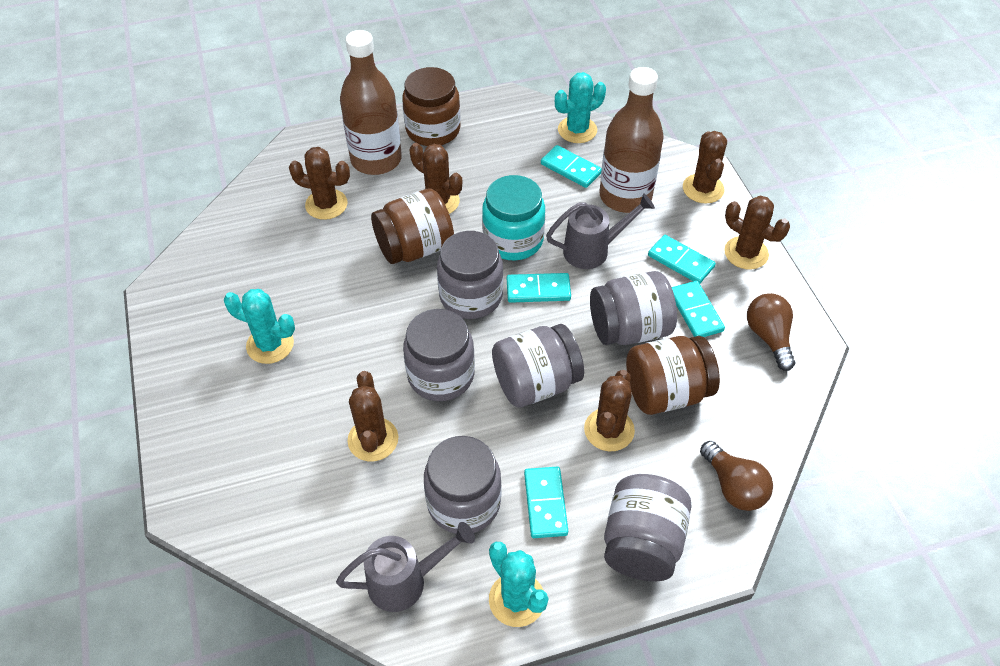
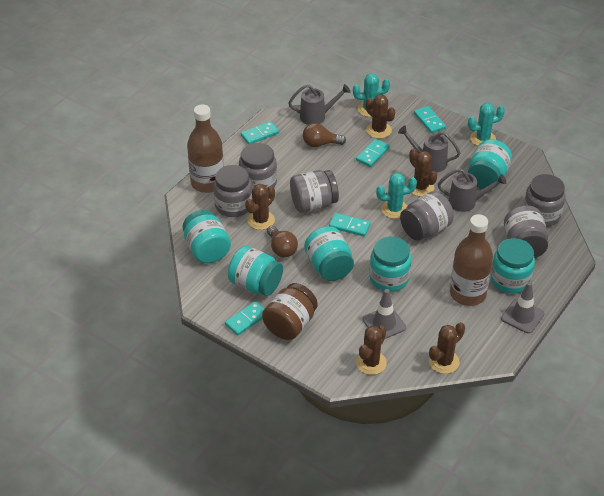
brown cactus: [289,147,350,220] [347,371,398,461] [410,143,462,214] [584,370,635,451] [683,131,727,204] [724,196,790,269] = 6 -> [245,184,275,230] [356,325,387,375] [366,94,395,139] [409,148,437,197] [429,322,465,374] = 5
brown jar: [371,188,454,264] [402,67,461,146] [626,336,720,415] = 3 -> [262,283,318,340] = 1
grey traffic cone: none = 0 -> [363,289,406,339] [501,282,545,334] = 2
grey watering can: [336,522,475,612] [546,193,655,269] = 2 -> [288,84,351,125] [398,125,460,172] [438,168,507,212] = 3
turquoise jar: [482,175,545,260] = 1 -> [183,210,231,263] [228,246,283,296] [304,226,354,281] [369,236,411,292] [468,139,512,189] [491,238,535,294] = 6

